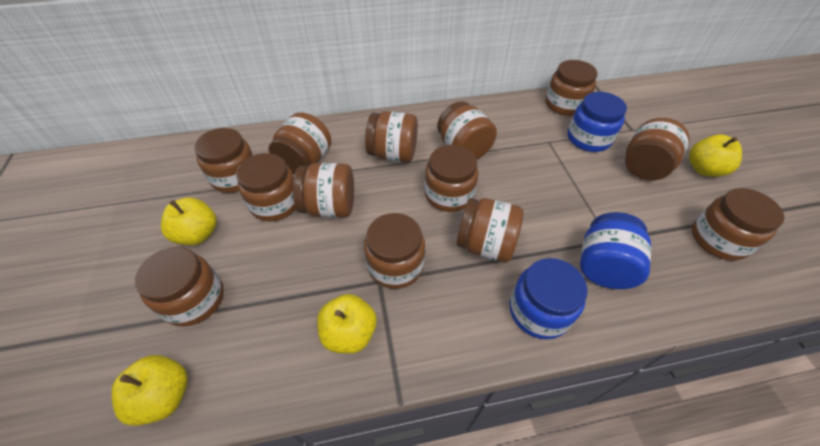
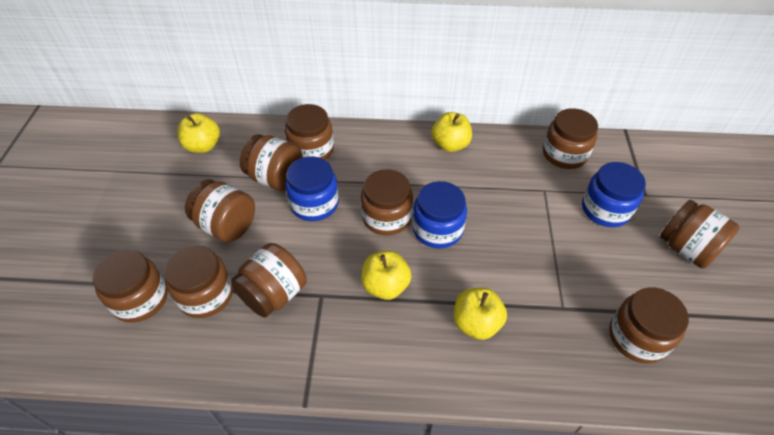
brown jar: [135,247,224,327] [194,128,254,193] [236,153,296,221] [269,112,331,175] [293,163,354,218] [364,213,425,289] [365,111,418,163] [424,145,478,212] [437,101,497,159] [456,198,524,263] [545,60,597,116] [625,118,690,180] [692,188,785,261] = 13 -> [92,250,168,323] [164,245,233,318] [185,179,255,242] [230,243,306,318] [240,134,303,191] [285,104,334,160] [361,169,413,235] [543,108,598,169] [609,287,689,364] [660,200,740,268] = 10

